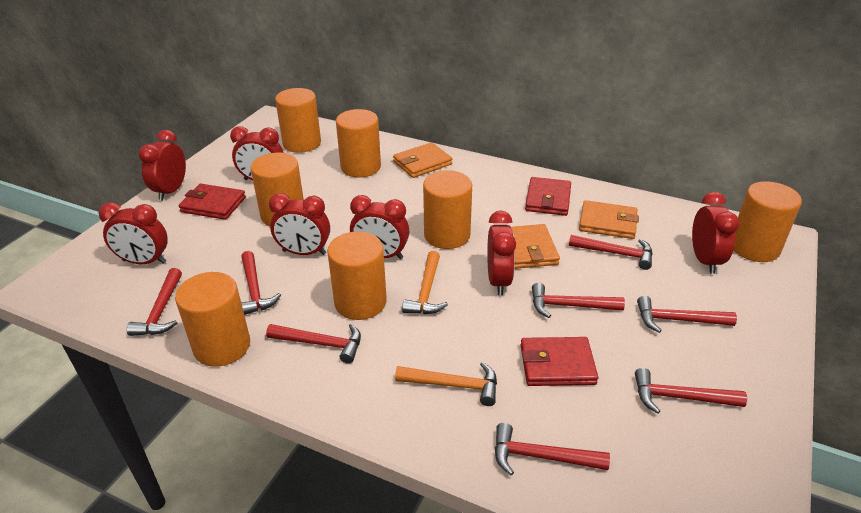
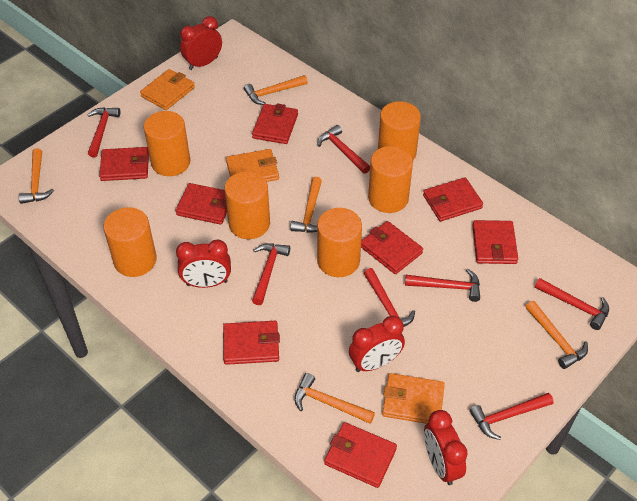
orange cylinder: [175,272,250,367] [251,153,304,226] [275,88,321,153] [327,232,387,320] [336,109,381,177] [423,170,472,249] [734,181,802,262] = 7 -> [104,207,157,277] [144,111,190,176] [225,171,270,239] [317,208,362,277] [368,146,413,213] [378,101,421,160] = 6
orange hammer: [395,362,497,406] [402,251,448,314] = 2 -> [19,148,54,204] [244,75,308,105] [290,177,322,233] [294,373,375,424] [526,301,588,369] = 5
red clock: [99,202,168,264] [139,130,186,201] [230,126,284,180] [269,193,330,255] [350,195,409,259] [487,210,516,295] [692,192,740,274] = 7 -> [176,240,231,288] [180,16,222,70] [349,316,405,372] [424,410,468,485] = 4
red hammer: [127,268,182,336] [241,251,281,315] [266,324,361,364] [495,423,610,475] [532,283,625,318] [569,235,653,270] [635,368,747,413] [637,296,737,333] = 8 -> [88,107,120,157] [252,243,290,305] [318,125,370,174] [364,268,415,327] [405,269,480,302] [469,393,554,440] [535,278,609,330] = 7
red wallet: [179,184,246,220] [520,337,598,386] [525,177,571,216] = 3 -> [99,147,149,181] [176,183,227,225] [223,321,280,365] [252,104,298,144] [324,422,397,488] [361,221,423,274] [423,177,483,221] [472,220,518,264] = 8

